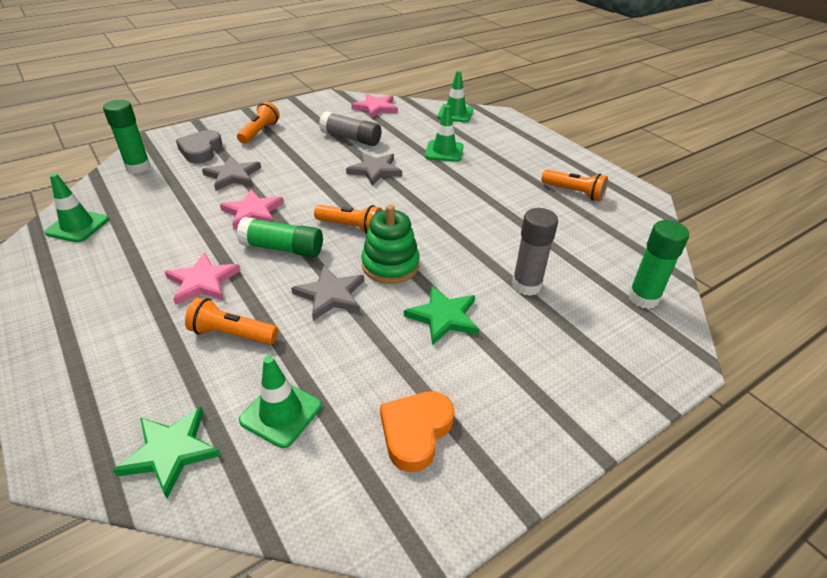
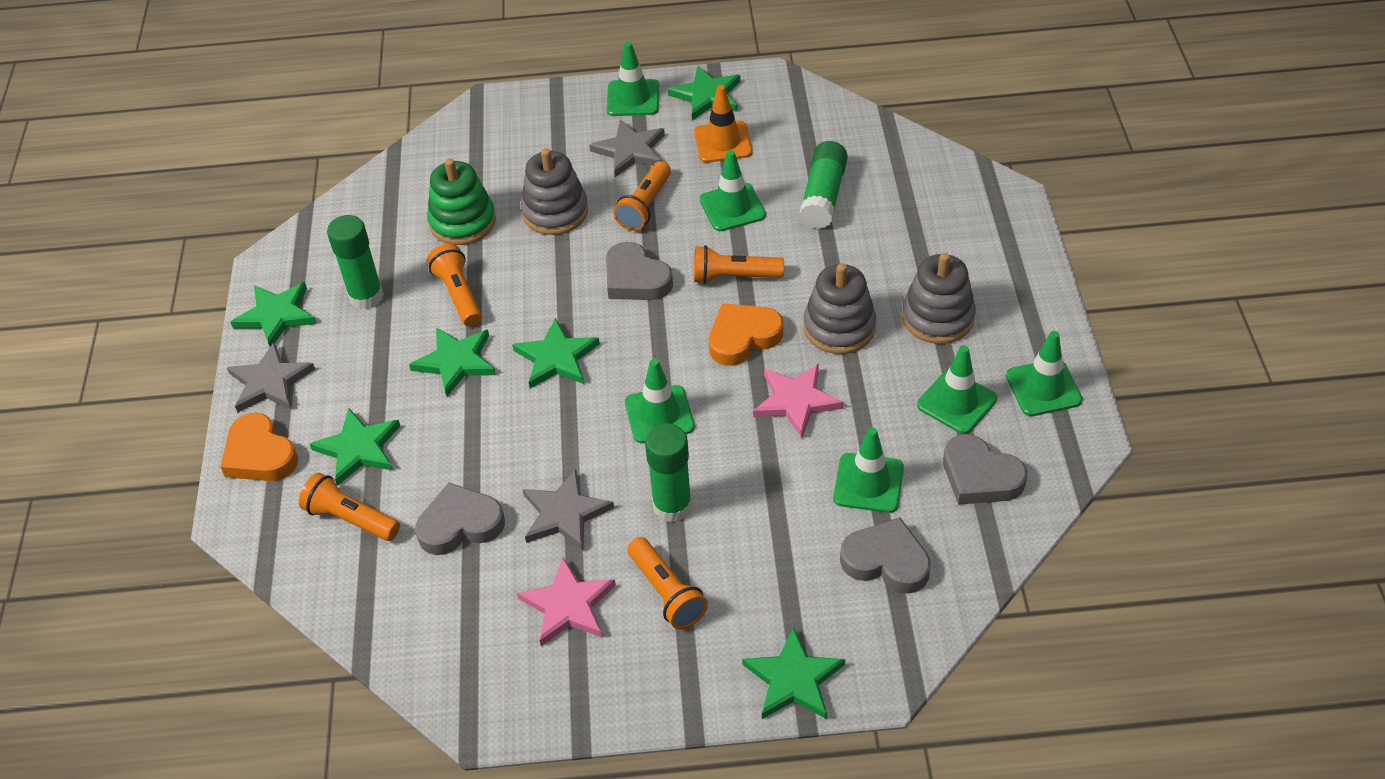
green star: [113,407,221,499] [404,285,479,345] = 2 -> [231,282,317,347] [310,408,400,486] [409,327,496,397] [512,318,600,388] [668,66,740,120] [742,627,845,719] = 6
green traffic cone: [44,173,109,242] [239,356,322,448] [425,105,464,162] [437,71,473,122] = 4 -> [607,42,659,116] [625,359,695,443] [700,150,766,231] [833,427,904,513] [917,345,997,434] [1006,331,1082,416] = 6
grey glue stick: [319,111,382,146] [512,208,558,296] = 2 -> none = 0
grey heart: [176,130,222,163] = 1 -> [415,483,505,555] [606,242,673,300] [840,517,931,594] [943,434,1027,505] = 4
grey stacking toy: none = 0 -> [520,148,588,235] [804,263,876,354] [902,253,976,344] = 3
orange flashlight: [185,297,278,345] [237,102,280,144] [314,205,383,234] [541,170,608,201] = 4 -> [299,473,400,541] [427,244,482,327] [613,161,671,231] [628,537,708,629] [694,245,784,284] = 5
orange heart: [380,391,455,472] = 1 -> [220,413,298,481] [709,303,783,366] = 2
orange traffic cone: none = 0 -> [694,85,752,163] = 1
pink star: [165,252,241,305] [220,190,284,230] [351,93,398,118] = 3 -> [517,557,616,646] [753,364,843,438] = 2

